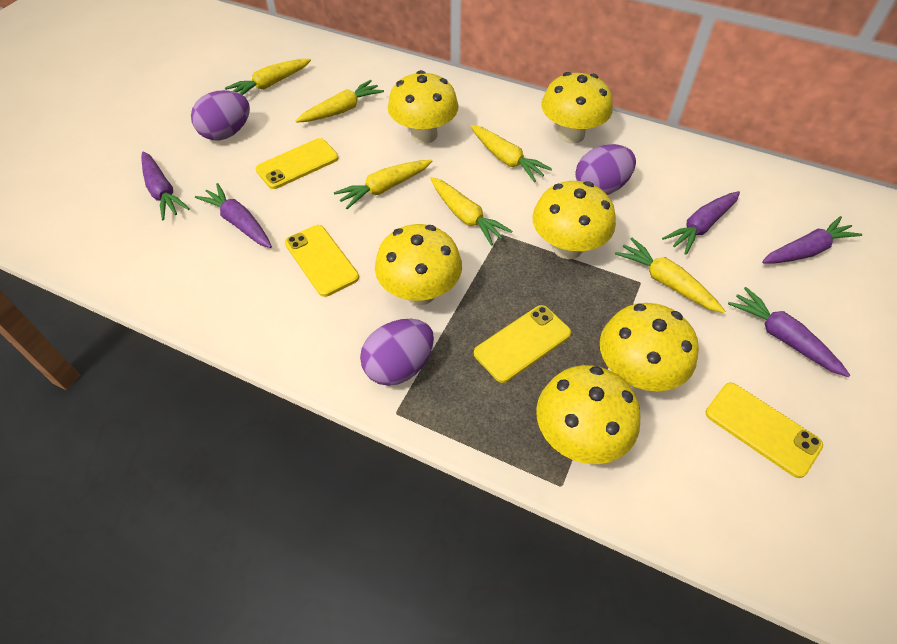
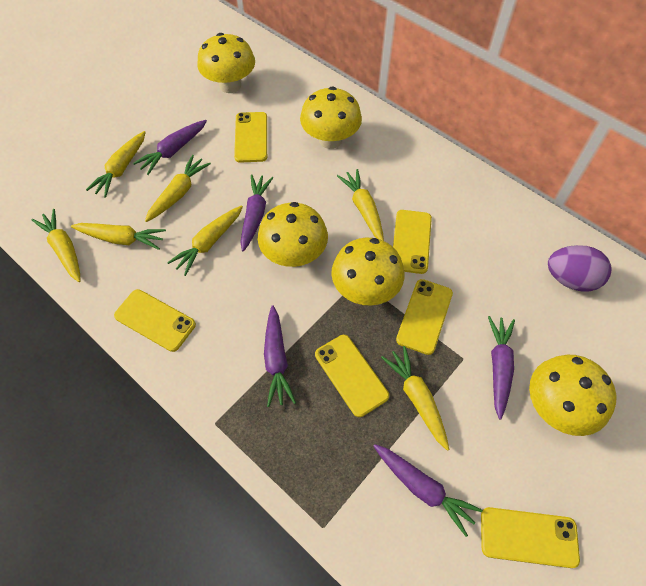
purple egg: [191,90,250,140] [360,319,434,386] [575,144,636,195] = 3 -> [548,245,612,292] = 1
yellow carrot: [225,59,311,95] [296,80,384,123] [334,160,432,209] [430,177,512,246] [471,125,552,182] [615,238,725,313] = 6 -> [32,209,81,282] [71,223,166,250] [86,131,146,198] [145,155,211,222] [167,205,243,276] [337,169,384,241] [381,346,449,451] = 7
yellow mushroom: [375,224,462,305] [388,70,459,144] [532,181,616,259] [536,365,641,464] [541,72,613,144] [600,303,699,391] = 6 -> [198,33,255,93] [258,202,328,267] [300,86,362,149] [331,238,404,305] [529,355,616,436] = 5
yellow phone: [256,138,339,189] [285,225,359,297] [474,305,571,383] [705,382,823,478] = 4 -> [114,289,196,352] [234,112,267,163] [315,335,389,417] [393,210,432,274] [396,279,453,355] [481,507,580,568] = 6

